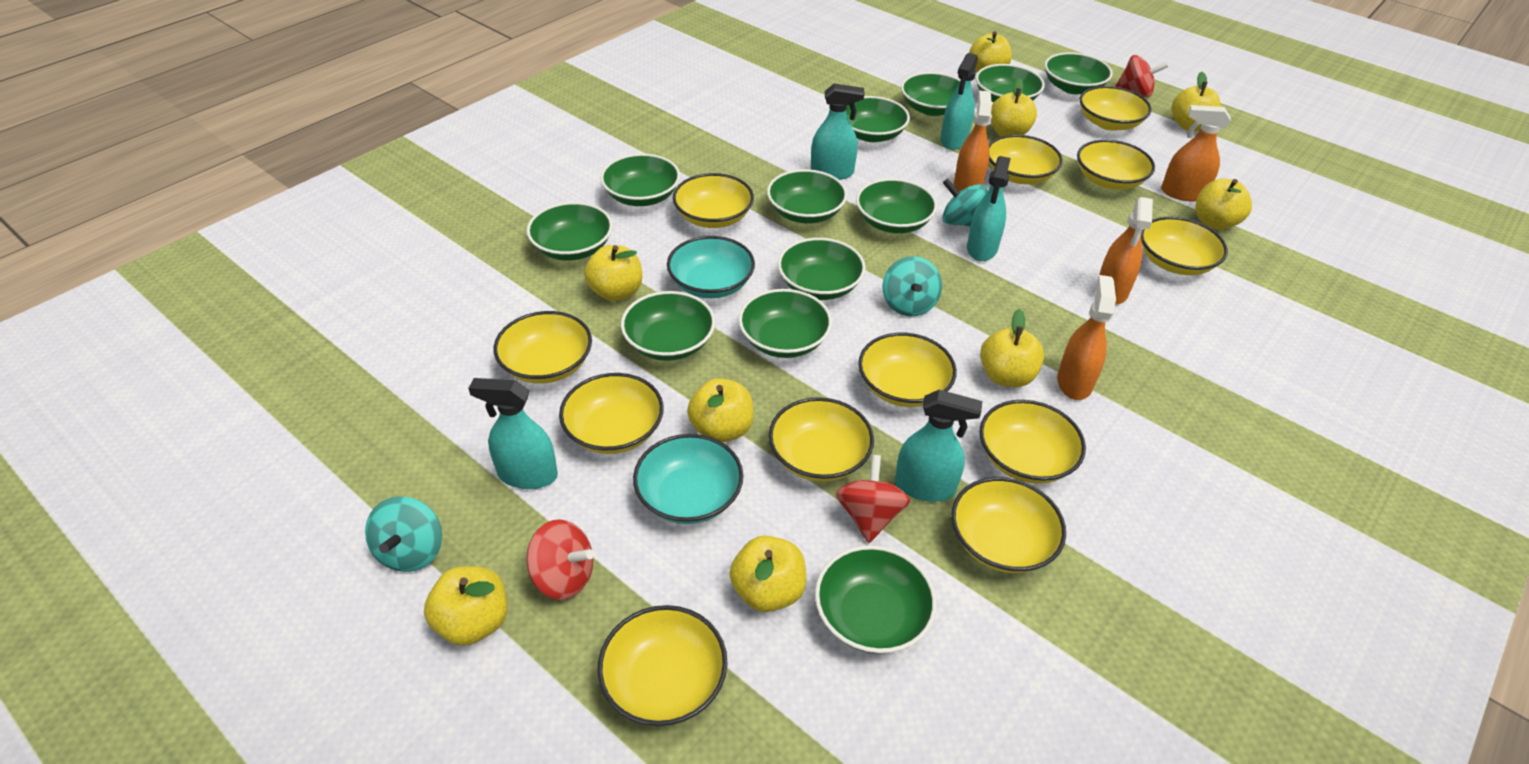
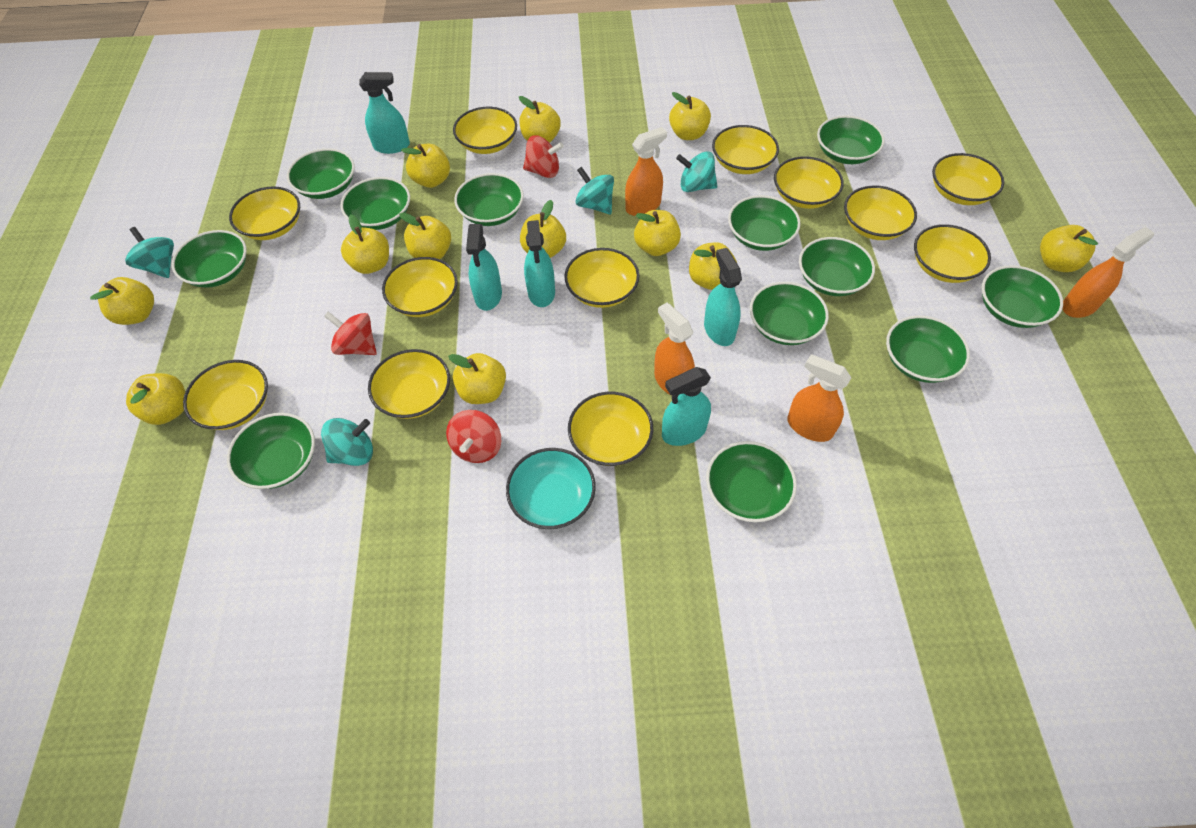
turquoise bowl: [633,434,743,524] [667,236,755,298] = 2 -> [506,448,596,529] = 1
turquoise spinning top: [365,496,442,572] [882,256,942,316] [942,179,988,227] = 3 -> [125,227,174,278] [321,418,373,466] [575,167,614,214] [676,151,717,192] = 4
yellow apple: [424,566,507,646] [584,245,642,301] [687,378,754,442] [729,536,806,612] [969,31,1012,73] [980,309,1044,387] [991,78,1037,136] [1172,72,1220,131] [1195,178,1252,230] = 9 -> [90,277,154,325] [126,373,185,425] [341,214,389,274] [399,213,451,259] [401,144,450,188] [448,353,506,404] [519,96,561,143] [520,200,566,258] [634,210,681,256] [669,92,711,140] [689,242,737,290] [1040,225,1098,272] = 12

